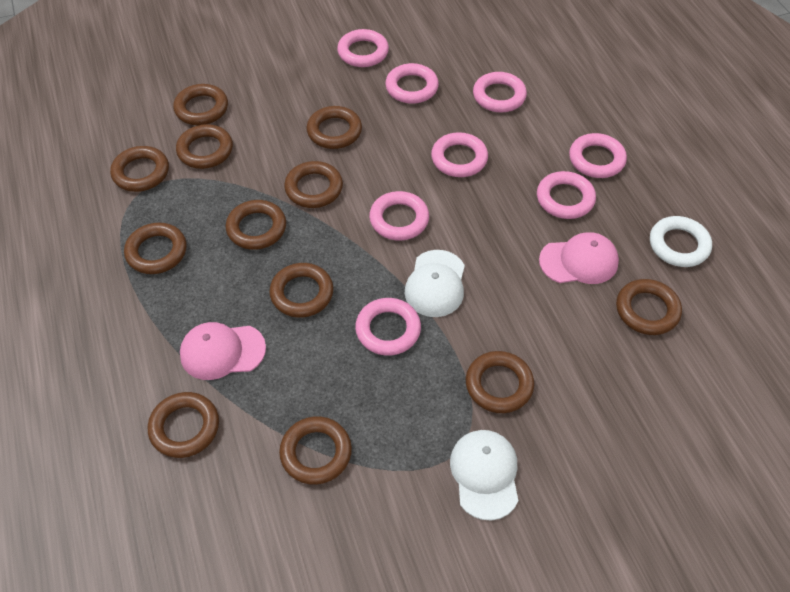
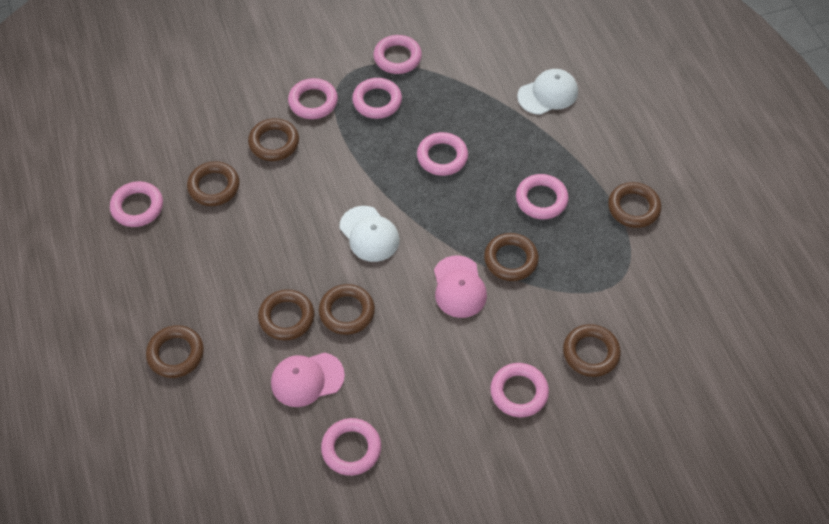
brown ring: [110,146,169,192] [124,223,187,274] [148,392,219,458] [173,84,228,125] [176,124,233,169] [225,200,286,250] [269,263,334,318] [279,416,352,485] [284,161,343,208] [306,106,362,149] [466,351,534,413] [616,279,682,335] = 12 -> [146,325,204,378] [187,161,240,206] [248,118,299,161] [258,289,314,341] [319,284,375,335] [484,233,539,281] [563,324,621,377] [608,182,661,228] = 8
white ring: [650,216,712,267] = 1 -> none = 0

